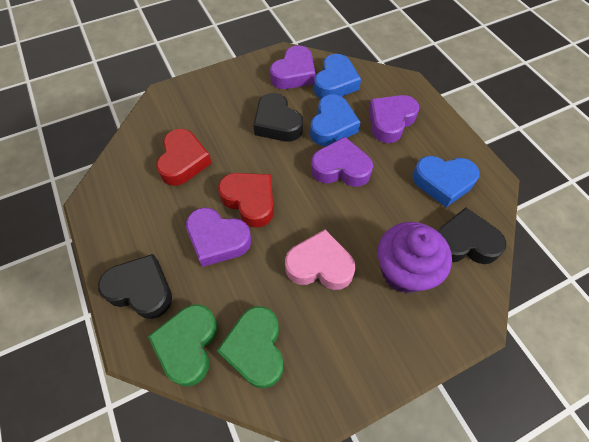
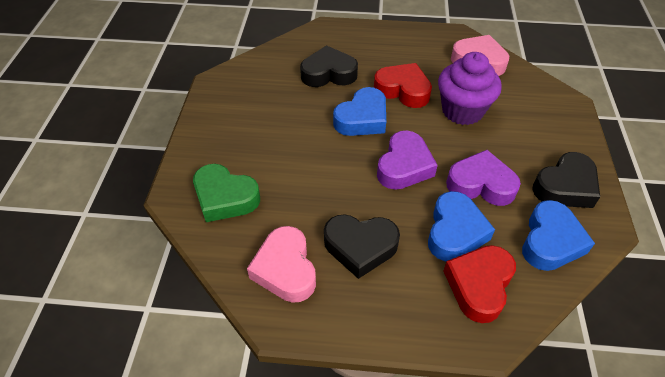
green heart: [148,304,217,386] [217,306,284,388] = 2 -> [193,164,260,222] = 1
pink heart: [285,230,356,290] = 1 -> [247,226,316,303] [451,35,509,76] = 2
purple heart: [186,207,251,267] [270,46,315,89] [311,137,373,187] [369,95,419,143] = 4 -> [377,130,438,190] [446,150,521,206] = 2

